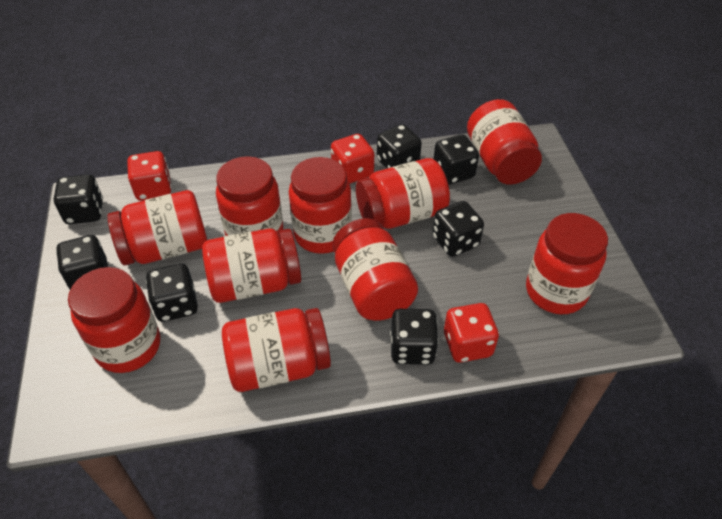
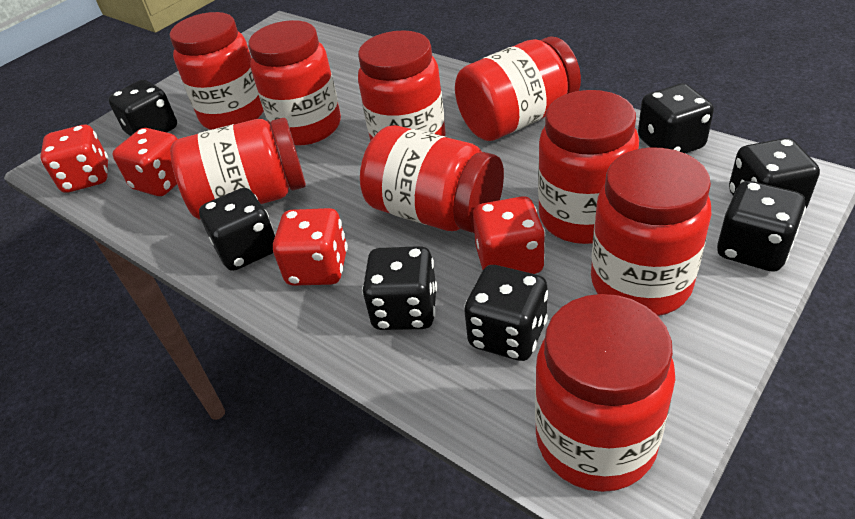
red dice: [127,151,172,201] [331,134,374,184] [444,303,499,363] = 3 -> [40,125,108,193] [113,128,177,196] [273,208,348,286] [473,196,545,274] = 4
red jar: [68,267,160,373] [107,190,207,265] [202,228,301,303] [216,156,283,236] [222,308,331,392] [289,157,352,254] [332,218,418,321] [356,158,450,229] [467,99,542,185] [526,213,608,314] = 10 -> [170,12,264,130] [170,118,306,219] [248,20,341,146] [358,30,446,141] [360,125,504,233] [455,36,581,141] [535,294,675,492] [538,90,639,244] [591,148,711,316] = 9

